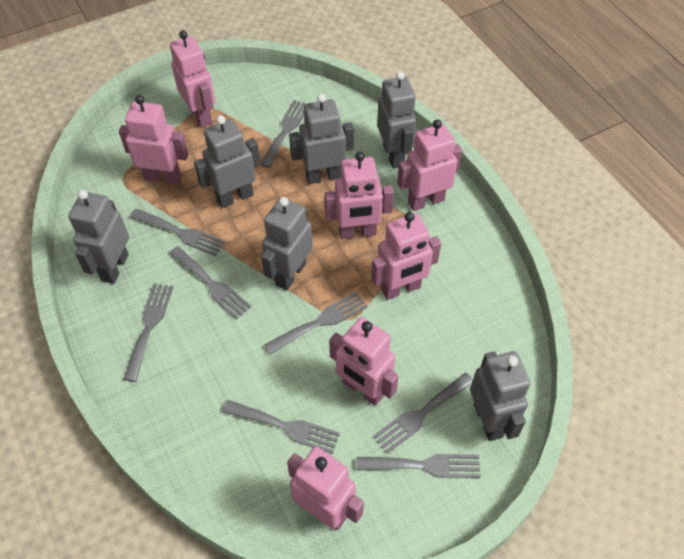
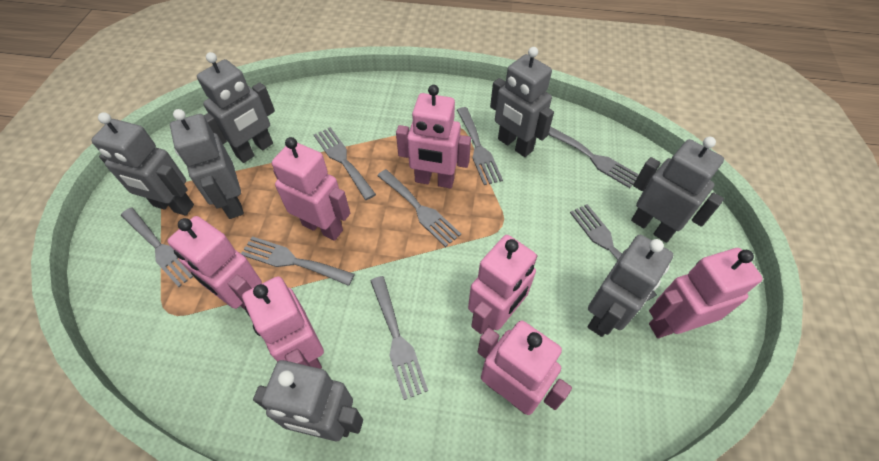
grey robot: [68,190,129,284] [194,115,260,208] [261,197,313,291] [289,94,354,184] [377,71,417,168] [470,351,531,441] = 6 -> [91,112,194,216] [170,109,244,219] [197,52,275,163] [253,360,363,441] [490,47,554,157] [588,235,673,337] [631,137,724,243] = 7

